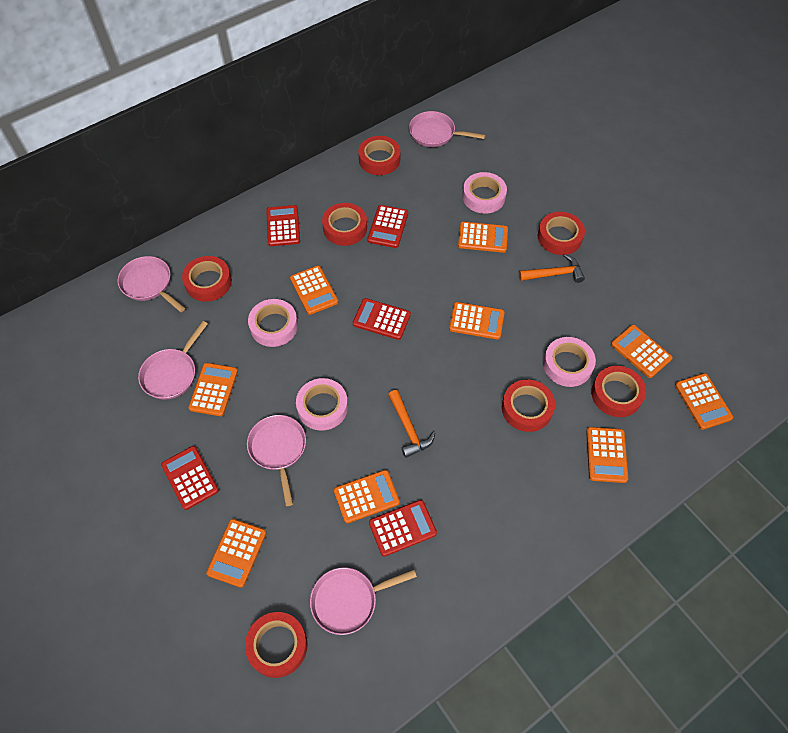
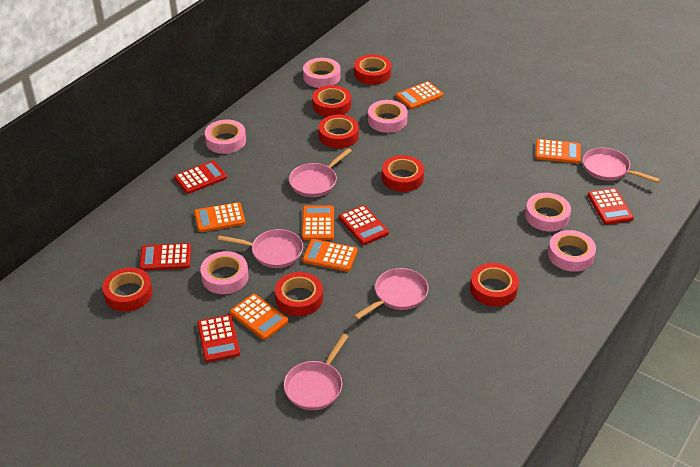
orange calculator: [188,363,238,416] [206,519,266,588] [290,266,338,315] [334,470,400,523] [449,302,505,339] [458,222,508,253] [586,427,628,483] [611,325,673,378] [675,373,733,430] = 9 -> [194,202,245,232] [230,294,289,340] [302,205,334,240] [302,239,358,272] [396,81,444,109] [535,139,581,163] = 6
orange hammer: [388,390,435,458] [519,254,585,283] = 2 -> none = 0
pink tape: [248,299,298,347] [296,378,348,431] [462,172,507,214] [543,337,596,387] = 4 -> [200,251,248,294] [205,120,246,154] [303,58,341,88] [368,100,408,133] [525,193,571,232] [548,230,596,272] = 6

